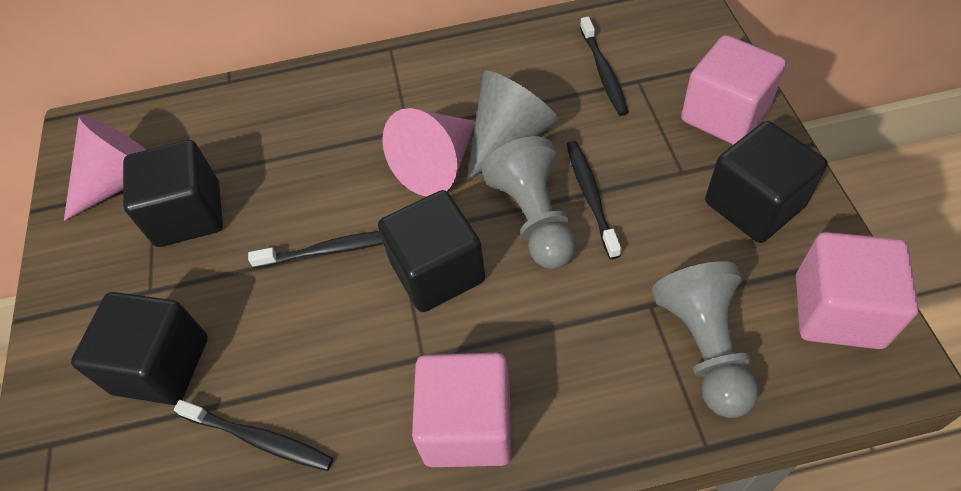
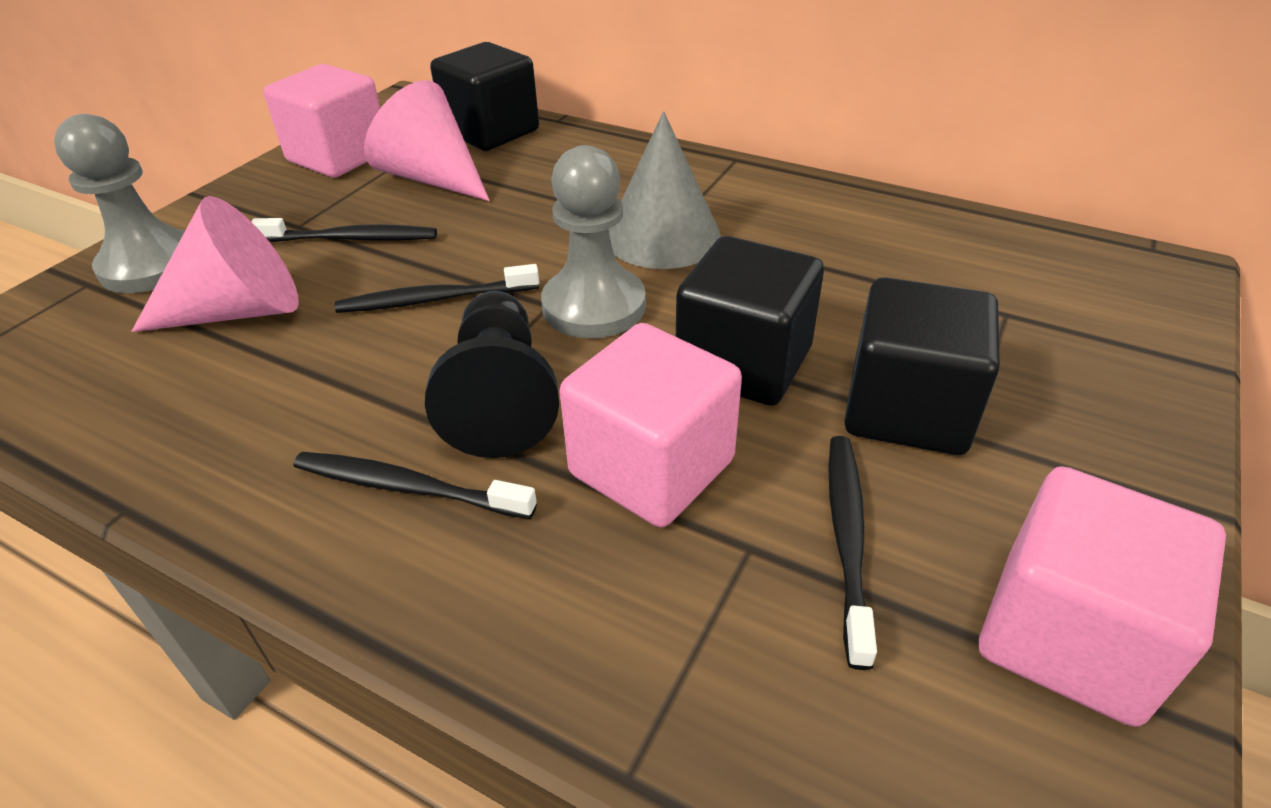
black cube: [71,292,208,405] [123,140,223,247] [378,190,485,312] [705,121,827,243] = 4 -> [430,42,539,151] [676,236,824,406] [844,277,1000,455] = 3
black pawn: none = 0 -> [425,291,559,458] = 1

